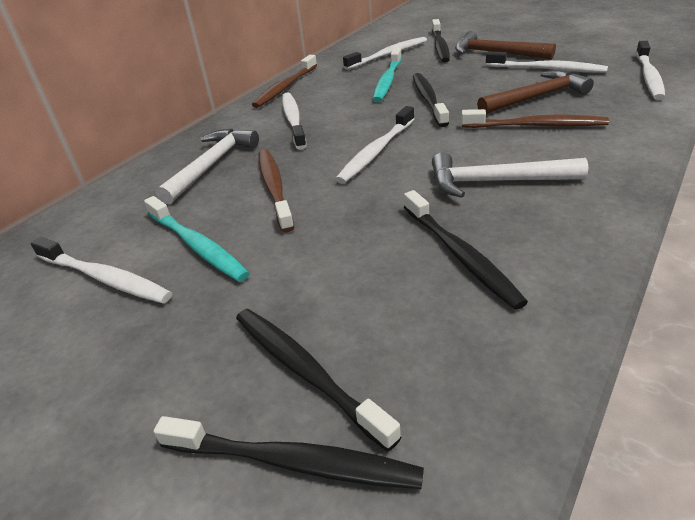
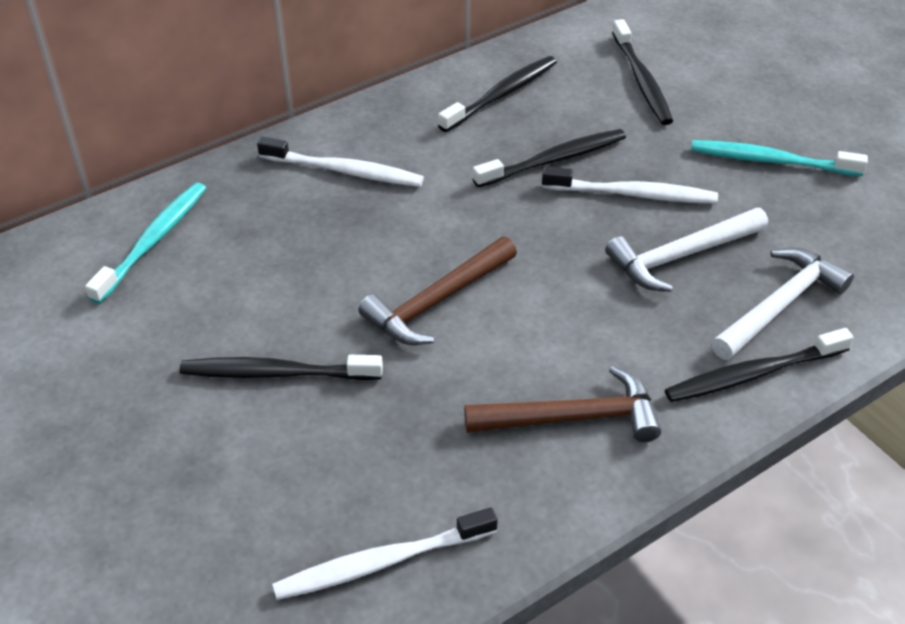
brown toothbrush: [252,55,317,108] [258,150,295,233] [461,109,609,128] = 3 -> none = 0
white toothbrush: [30,237,172,304] [282,93,307,149] [335,106,415,184] [343,37,427,70] [486,51,608,73] [636,41,665,100] = 6 -> [257,137,424,187] [272,507,498,600] [542,167,718,204] = 3

